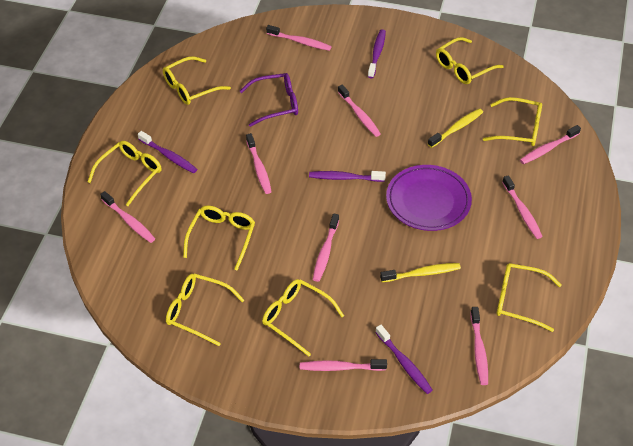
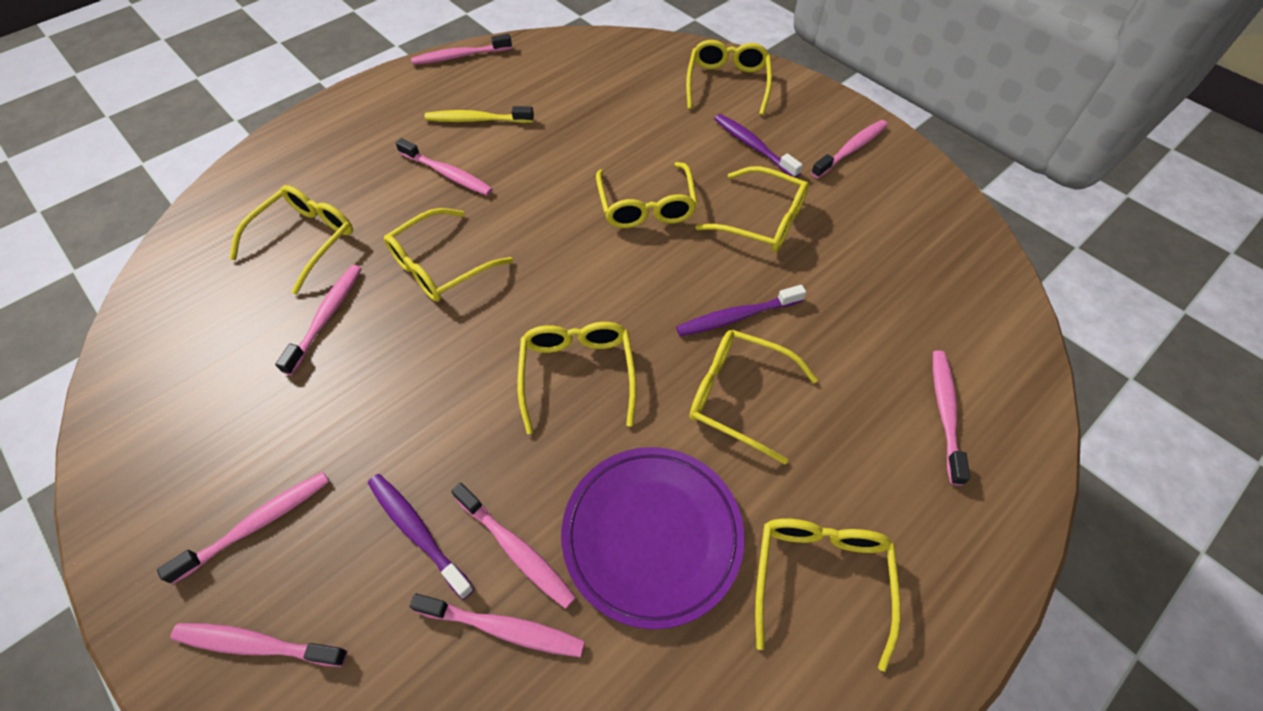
purple glasses: [240,73,298,127] = 1 -> none = 0
purple toothbrush: [138,131,197,173] [309,171,386,182] [368,29,386,78] [375,325,433,394] = 4 -> [368,474,475,600] [676,285,806,336] [714,114,803,178] = 3
yellow toothbrush: [380,263,461,282] [428,108,483,148] = 2 -> [424,106,534,123] = 1

